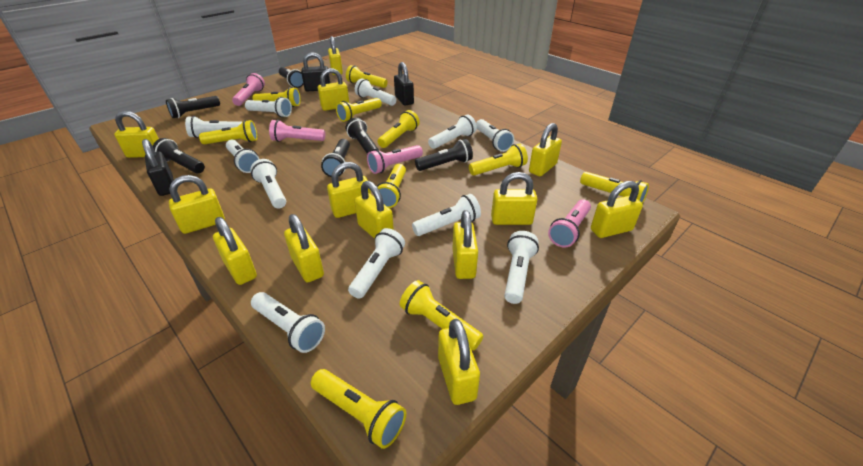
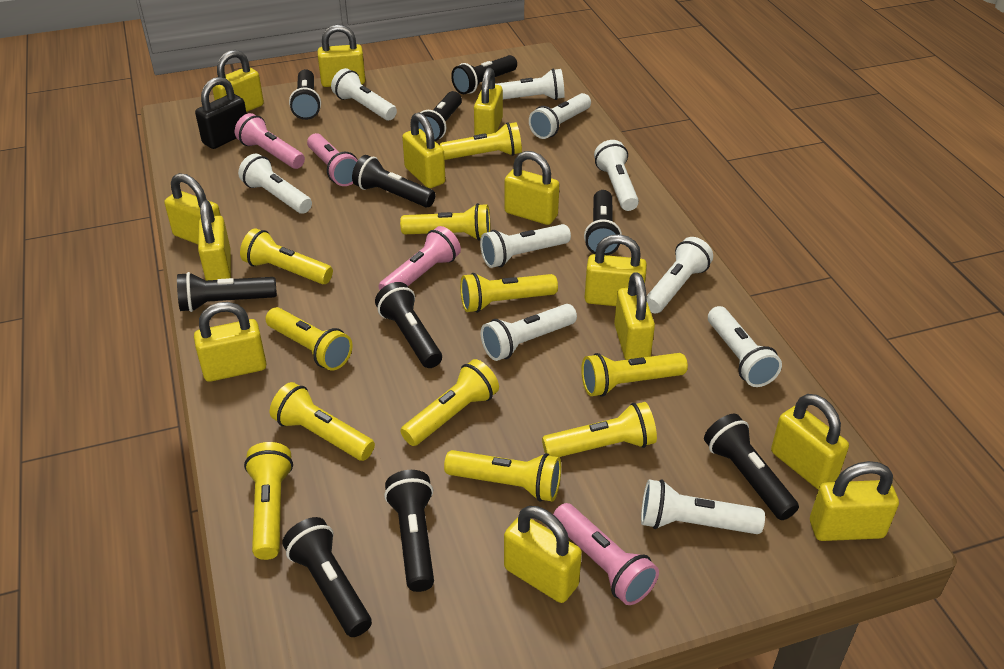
black flashlight: [153,138,205,173] [166,96,220,118] [279,67,304,88] [321,139,350,177] [346,118,379,154] [415,139,473,171] = 6 -> [177,272,277,312] [282,517,372,637] [289,69,321,120] [352,155,436,207] [375,282,442,368] [384,470,434,592] [419,91,462,142] [451,55,517,94] [584,190,622,255] [704,413,799,520] = 10
black padlock: [142,139,174,196] [301,52,330,92] [394,62,414,106] = 3 -> [195,77,247,149] = 1
white flashlight: [185,116,242,138] [226,140,259,173] [245,97,292,117] [250,159,286,209] [251,292,325,353] [348,228,405,299] [355,78,397,106] [412,194,481,236] [428,115,477,149] [476,119,514,152] [504,231,539,304] = 11 -> [238,153,312,214] [331,68,397,120] [480,224,571,268] [481,304,577,361] [495,69,565,100] [529,93,591,139] [594,140,639,211] [641,479,765,534] [646,237,713,313] [708,306,782,387] = 10
yellow flashlight: [199,120,258,144] [253,87,301,107] [311,369,406,449] [336,98,382,122] [346,65,388,88] [377,164,406,208] [378,110,420,148] [400,280,483,350] [469,144,528,176] [580,172,649,204] = 10 -> [240,228,333,284] [244,442,293,560] [265,307,353,371] [270,382,375,461] [400,203,490,241] [400,359,499,446] [440,122,522,160] [444,450,561,502] [460,273,558,313] [542,402,657,457] [581,353,688,397] = 11

